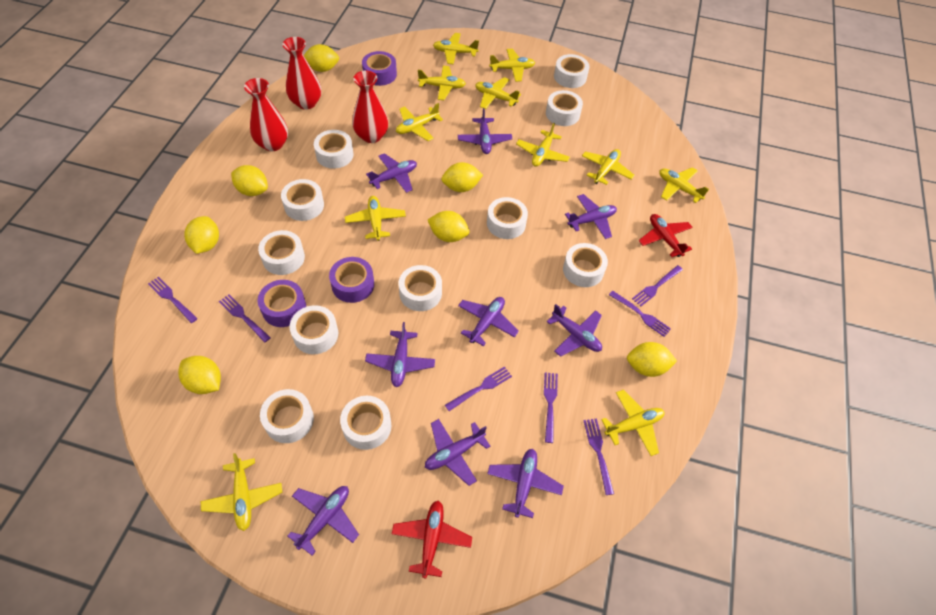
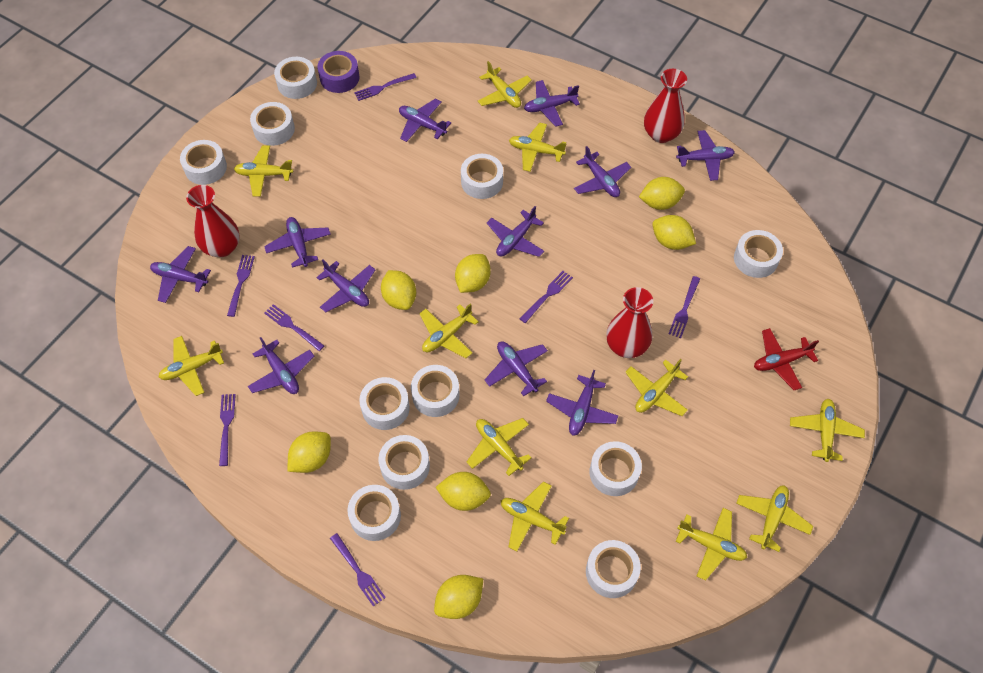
purple plane: [288,486,359,556] [365,322,435,387] [366,153,417,193] [425,419,491,486] [458,108,512,154] [458,297,519,346] [487,449,564,518] [547,304,602,357] [565,194,617,239] = 9 -> [150,246,211,303] [248,337,314,394] [264,217,331,268] [316,260,375,312] [399,99,451,142] [485,341,548,396] [487,206,544,257] [524,80,580,127] [546,370,618,436] [574,146,631,197] [676,130,735,181] = 11
purple tape: [258,280,306,327] [329,257,374,303] [362,51,397,86] = 3 -> [317,51,359,93] = 1
red plane: [392,501,472,578] [639,214,693,257] = 2 -> [754,328,819,390] = 1

